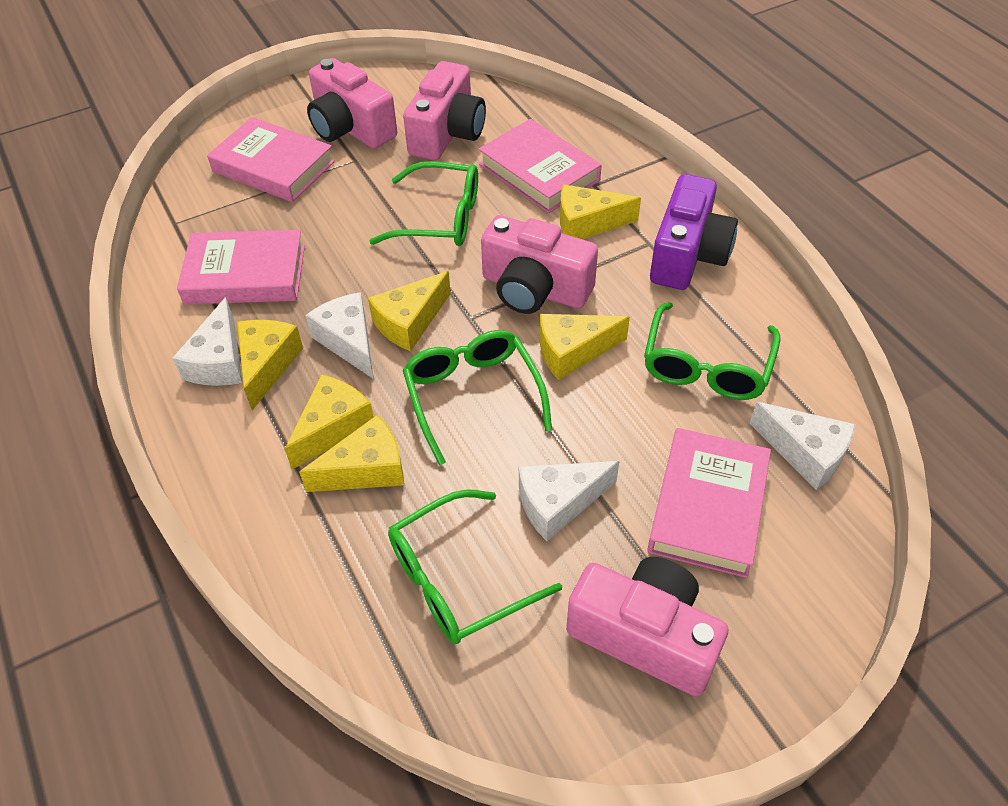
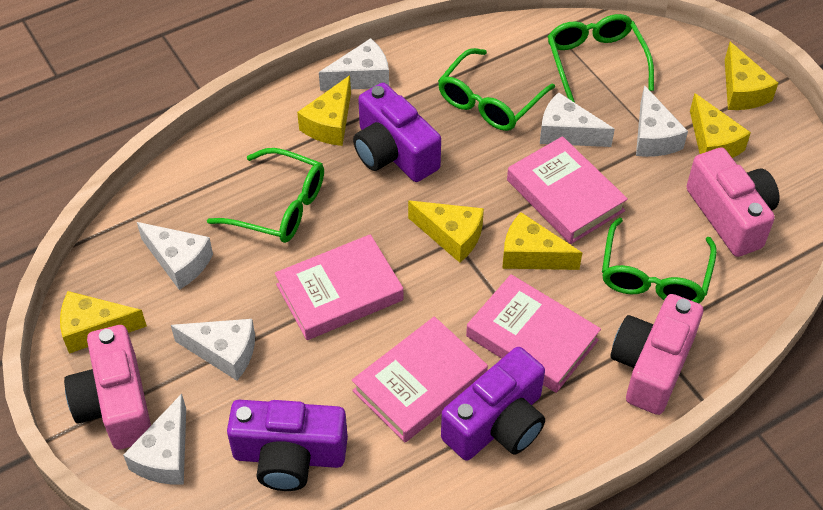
pink camera: [307,58,397,149] [403,61,486,161] [481,215,598,314] [566,557,728,696] = 4 -> [64,325,151,450] [611,294,703,415] [686,147,779,257] = 3
purple camera: [650,174,738,290] = 1 -> [227,400,348,491] [353,83,441,182] [441,347,545,461] = 3
white cheese: [173,297,242,386] [306,292,373,379] [519,461,619,541] [750,402,856,490] = 4 -> [123,394,186,484] [137,222,213,290] [171,319,255,381] [319,38,389,91] [540,92,615,147] [636,85,688,157] = 6

